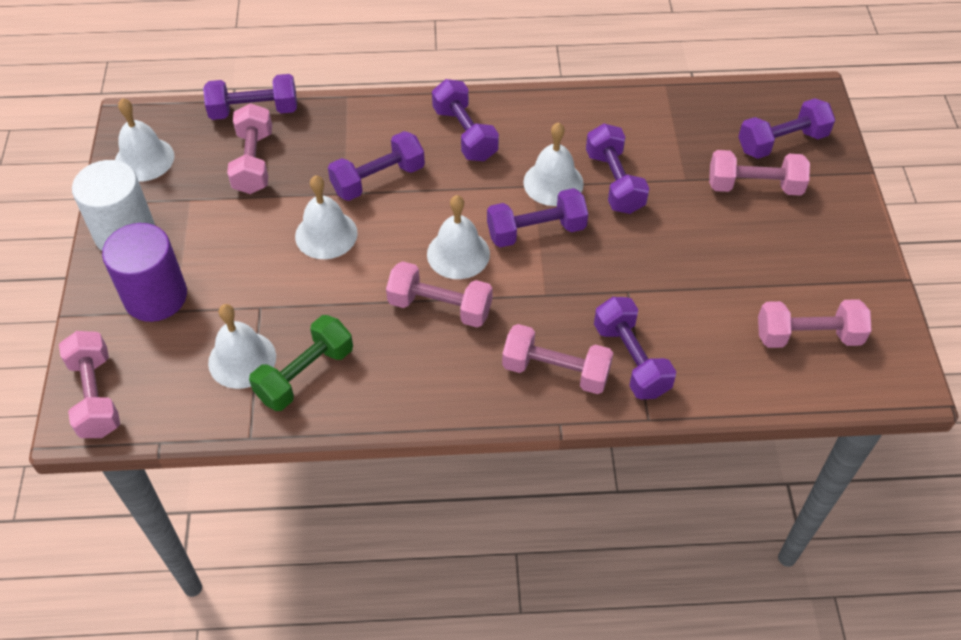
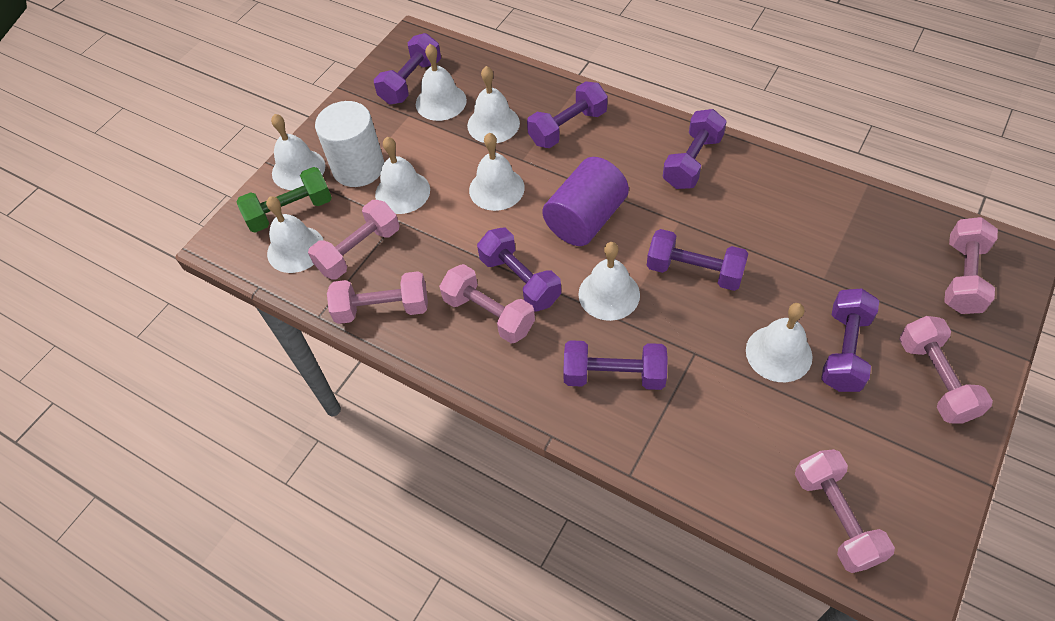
white bell: [115,98,175,182] [208,304,276,389] [295,175,358,259] [427,195,490,279] [523,122,584,206] = 5 -> [266,196,323,273] [271,114,325,190] [375,137,430,214] [416,44,467,121] [467,66,520,143] [469,133,525,211] [578,242,640,321] [746,303,813,382] = 8

